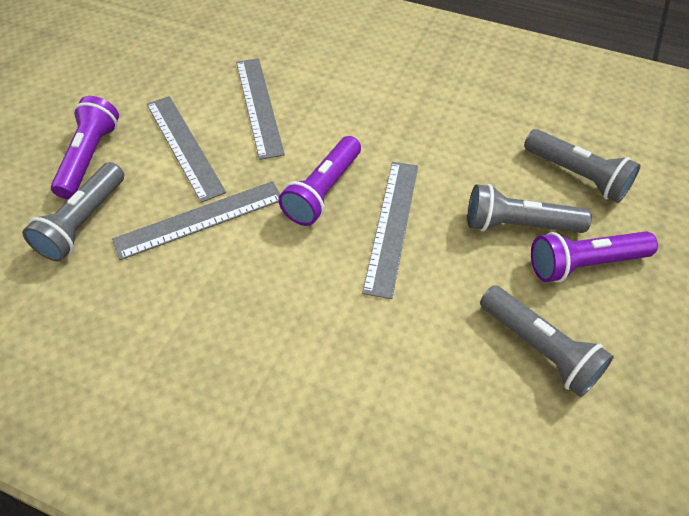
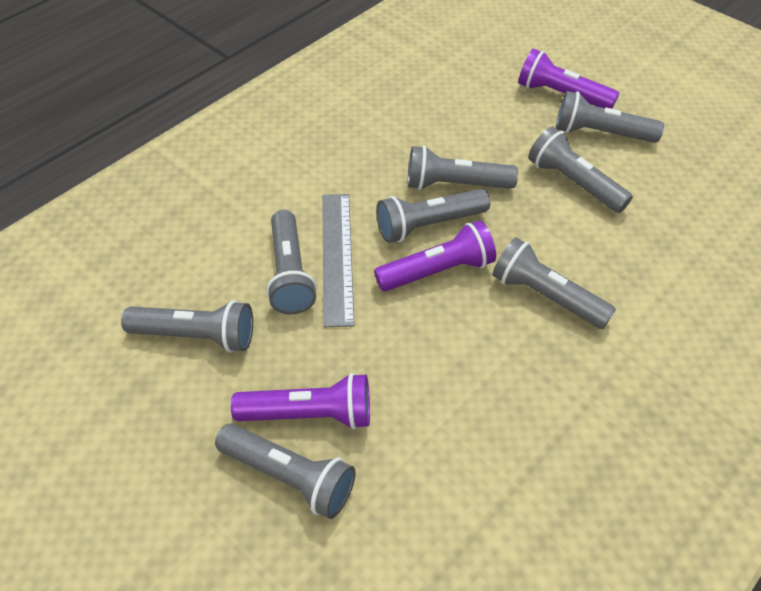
grey flashlight: [22,162,124,262] [468,184,592,233] [480,285,614,397] [524,129,641,203] = 4 -> [121,300,253,353] [215,424,356,519] [266,210,317,314] [376,189,490,243] [408,146,518,190] [492,237,616,329] [528,127,633,213] [556,91,664,143] = 8
grey ruler: [112,181,280,260] [147,96,226,203] [236,58,285,160] [362,162,418,299] = 4 -> [322,194,354,327] = 1

